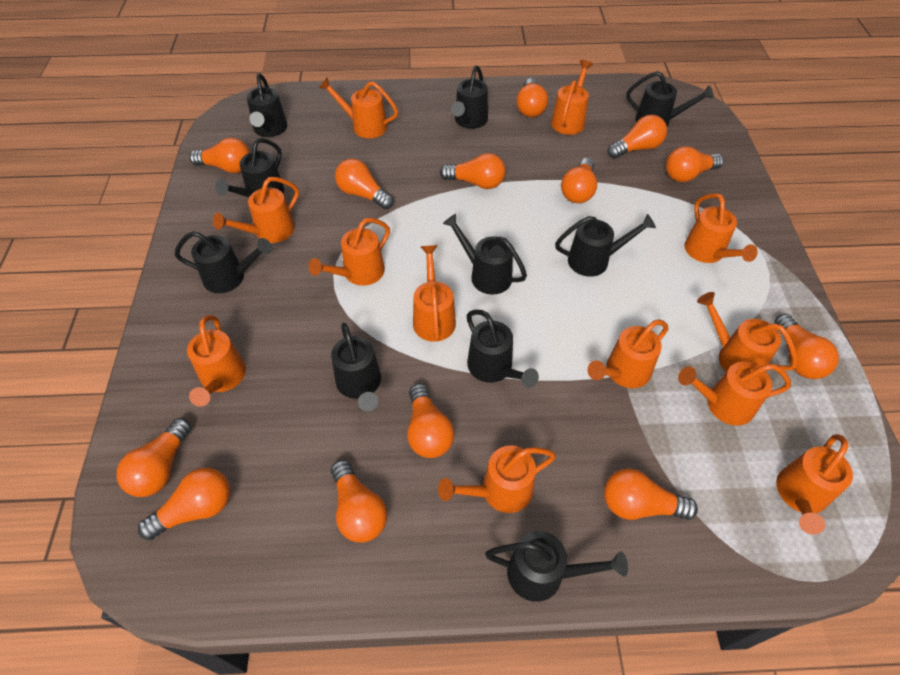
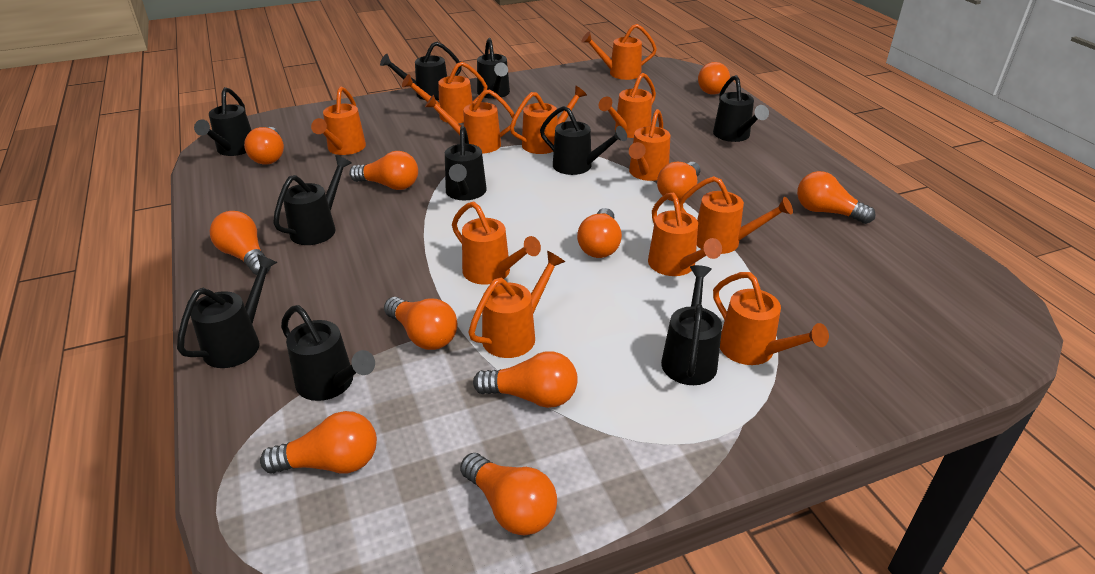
orange light bulb: [116,418,192,497] [138,468,230,540] [190,138,250,173] [331,460,387,542] [335,159,394,210] [407,383,454,458] [440,153,506,189] [516,78,548,117] [561,158,597,203] [604,469,698,520] [607,115,667,159] [666,146,724,182] [774,314,839,379] = 13 -> [210,211,271,275] [244,127,284,165] [260,411,377,474] [349,151,418,190] [384,297,457,350] [460,453,557,535] [473,351,578,408] [577,208,622,258] [657,162,700,201] [698,62,730,95] [797,171,876,224] = 11

